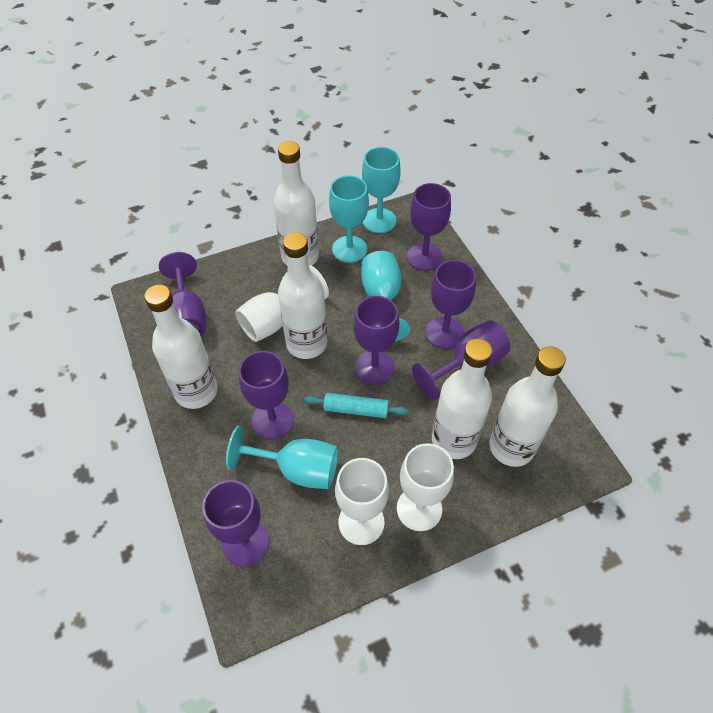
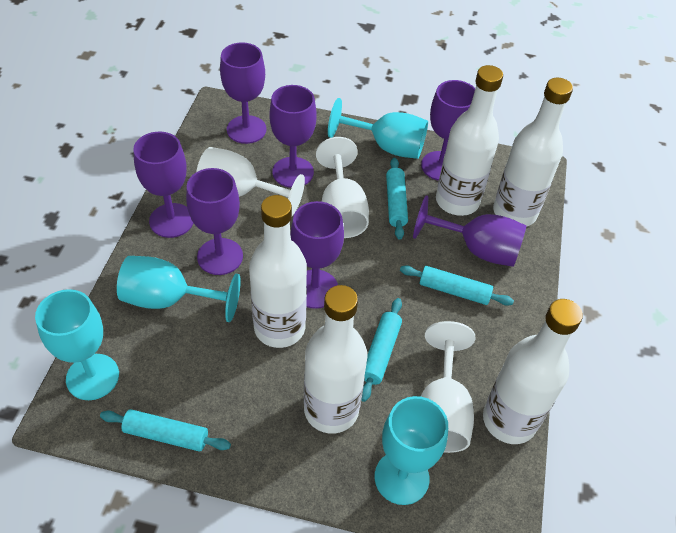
turquoise rolling pin: [304,393,409,418] = 1 -> [100,409,231,452] [361,298,402,402] [386,158,408,240] [400,265,514,306] = 4

